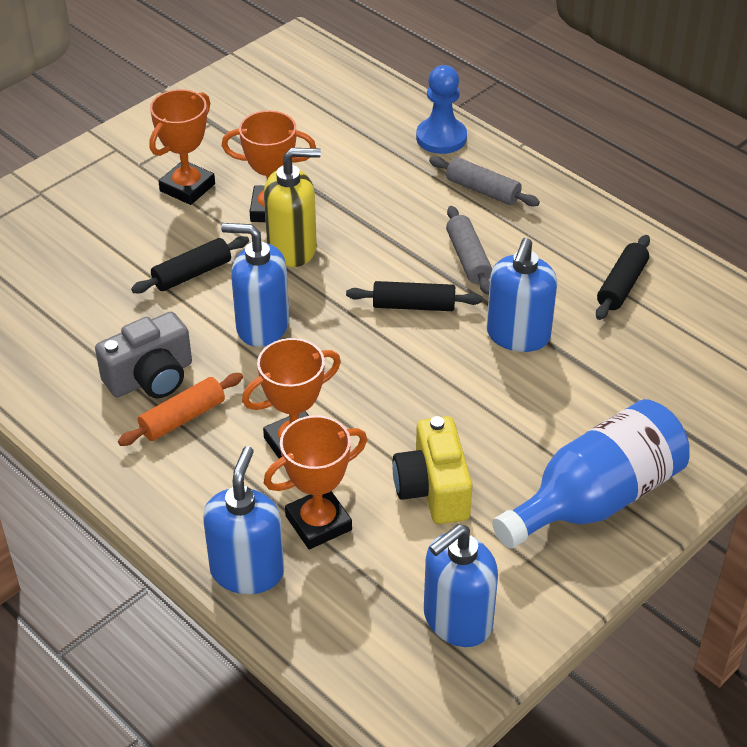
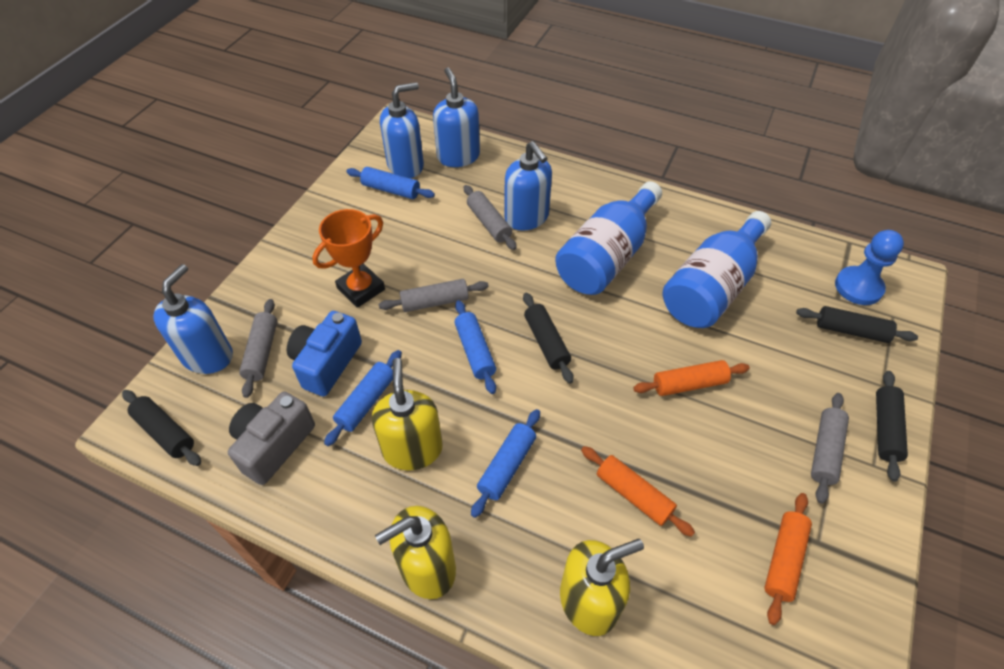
black rolling pin: [131,236,249,293] [346,281,482,311] [596,235,650,320] = 3 -> [122,390,201,466] [523,293,574,384] [796,306,918,343] [876,371,908,482] = 4
blue bottle: [492,399,690,548] = 1 -> [555,181,662,295] [663,211,771,328] = 2
blue camera: none = 0 -> [287,311,362,396] = 1
blue rolling pin: none = 0 -> [324,350,402,446] [346,167,435,199] [455,300,496,394] [471,409,540,518] = 4
grey rolling pin: [429,156,540,206] [446,206,492,295] = 2 -> [239,299,277,398] [379,279,489,312] [464,185,517,250] [811,393,849,504] = 4
orange rolling pin: [118,373,243,446] = 1 -> [581,446,695,537] [633,360,750,396] [764,493,812,625] = 3
orange trophy: [149,89,215,205] [222,110,316,222] [242,338,341,458] [264,415,367,549] = 4 -> [312,209,385,308] = 1
yellow camera: [393,416,473,524] = 1 -> none = 0
yellow soap dispenser: [264,148,321,267] = 1 -> [372,358,443,470] [375,506,456,599] [560,539,644,636] = 3

